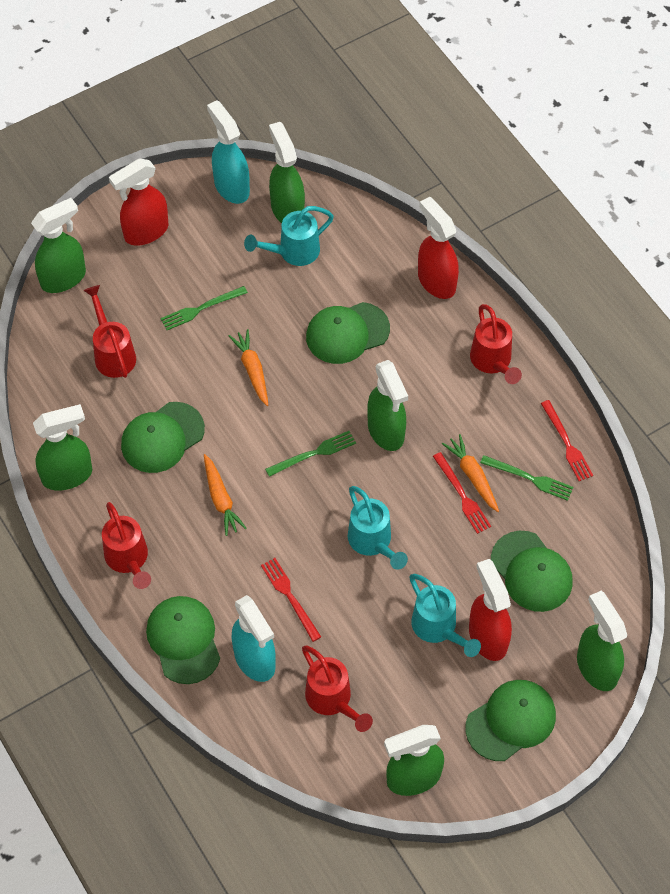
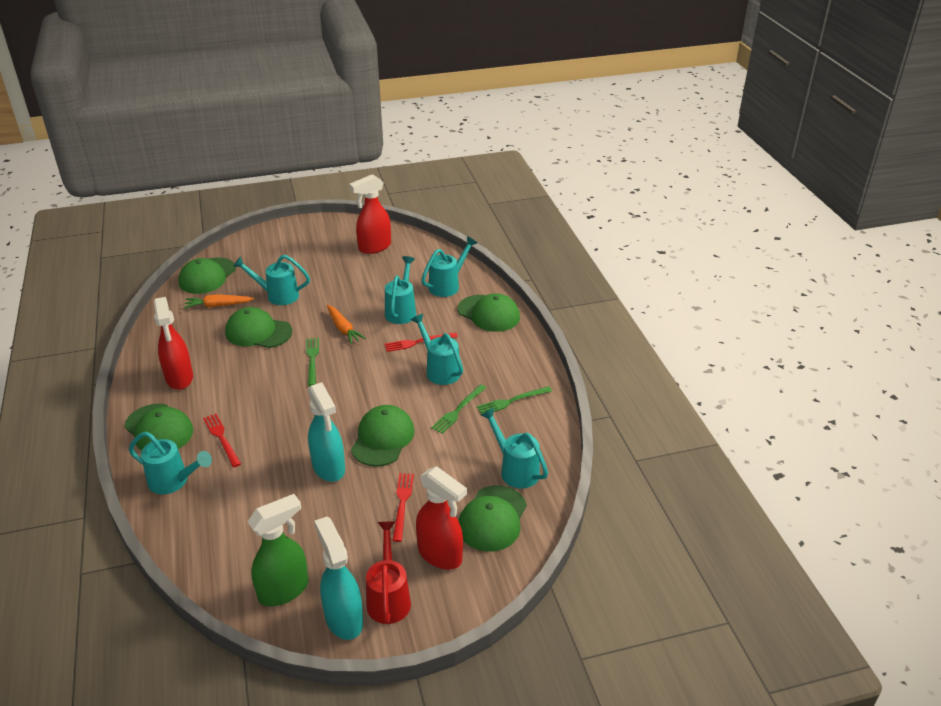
green cap: [121,402,205,473] [146,596,220,684] [306,302,390,364] [465,680,556,761] [491,531,572,612] = 5 -> [124,404,193,451] [178,257,236,294] [225,307,292,348] [351,405,415,467] [458,293,520,332] [458,485,527,552] = 6
green spray bottle: [31,198,86,293] [33,404,92,491] [269,122,305,223] [367,360,408,451] [384,725,444,796] [577,591,627,691] = 6 -> [247,494,308,606] = 1
orange carrot: [204,454,247,536] [229,329,268,406] [442,434,499,512] = 3 -> [184,294,254,308] [327,305,366,344] = 2
red watering can: [83,285,136,378] [102,502,151,589] [302,646,373,732] [470,304,522,384] = 4 -> [366,521,411,624] = 1
turquoise watering can: [244,206,334,266] [348,486,408,570] [409,574,481,657] = 3 -> [129,432,212,494] [233,255,310,305] [385,256,416,324] [411,314,463,385] [421,236,477,297] [481,408,548,489] = 6

